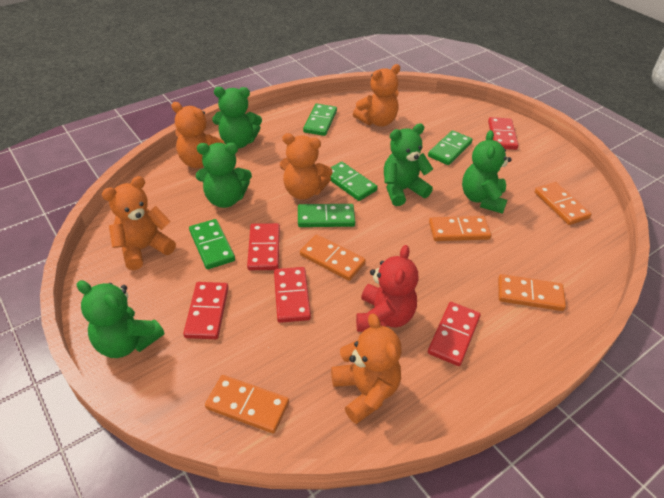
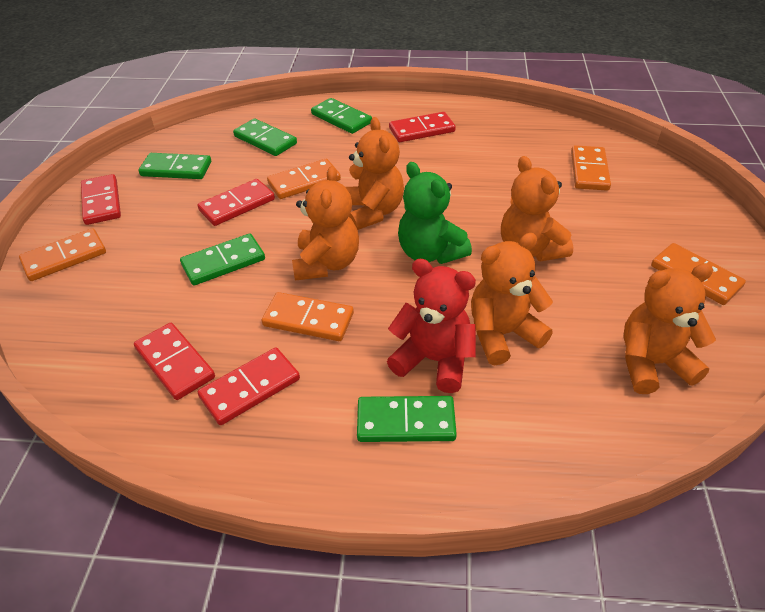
green teddy bear: [77,280,164,358] [196,143,252,208] [212,87,262,148] [384,124,433,206] [462,130,512,214] = 5 -> [398,162,472,264] = 1

